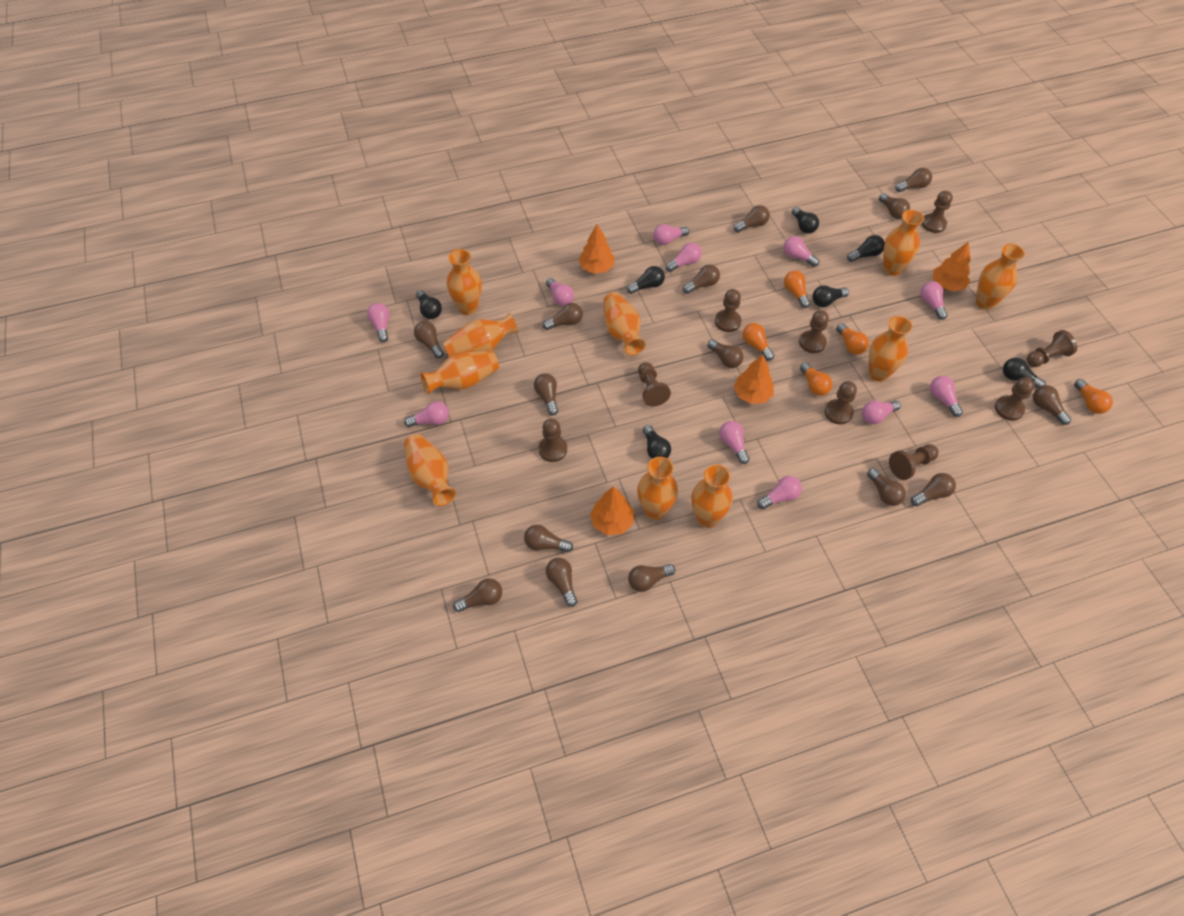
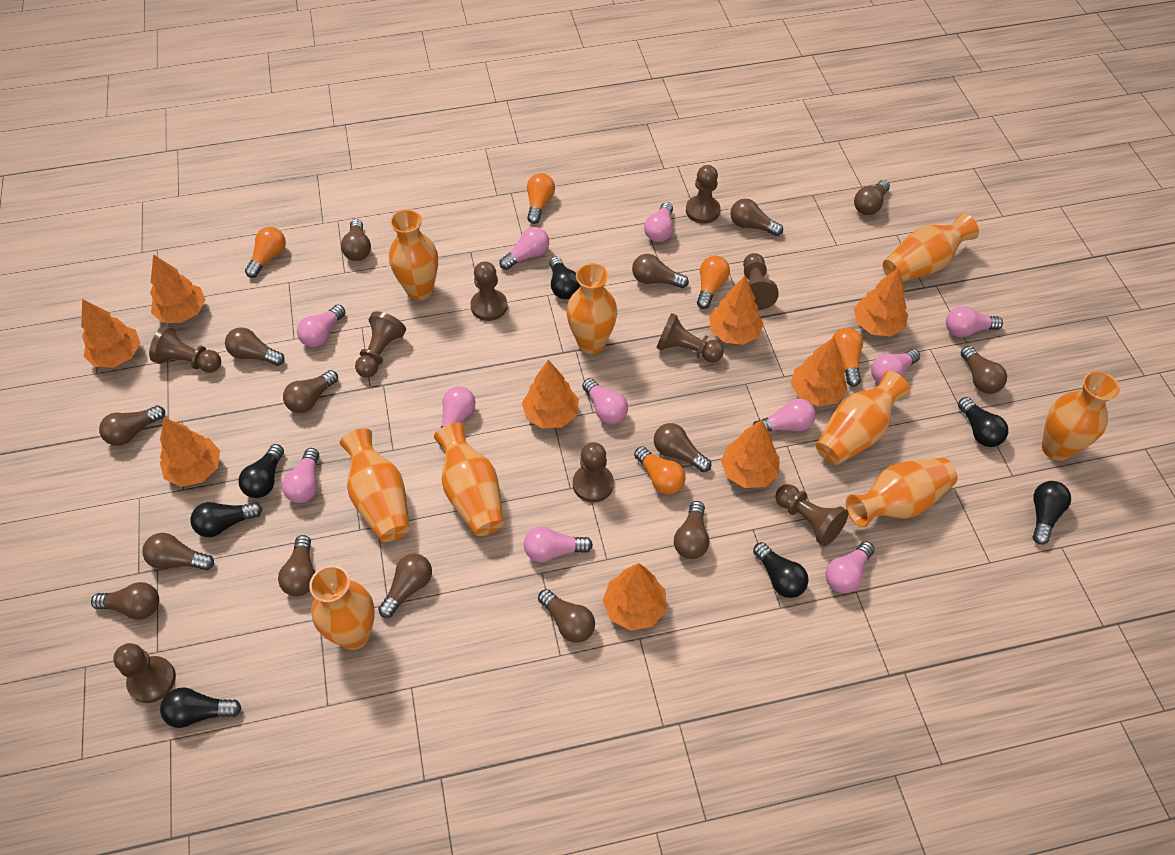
orange tree: [578,224,614,274] [590,486,634,535] [734,354,774,404] [933,242,971,291] = 4 -> [81,299,140,368] [150,254,205,323] [160,418,220,487] [522,360,579,429] [602,563,667,631] [709,276,763,345] [721,420,779,488] [791,337,848,406] [854,267,908,337] = 9
orange vase: [404,434,456,506] [420,350,499,394] [443,313,519,357] [447,249,482,315] [603,292,646,355] [637,457,678,520] [691,464,733,528] [869,316,912,382] [883,210,924,276] [976,244,1025,310] = 10 -> [309,565,375,650] [340,429,410,542] [389,209,438,301] [434,423,504,536] [567,263,617,354] [816,371,910,465] [846,458,957,528] [883,213,979,281] [1042,371,1120,461] = 9

